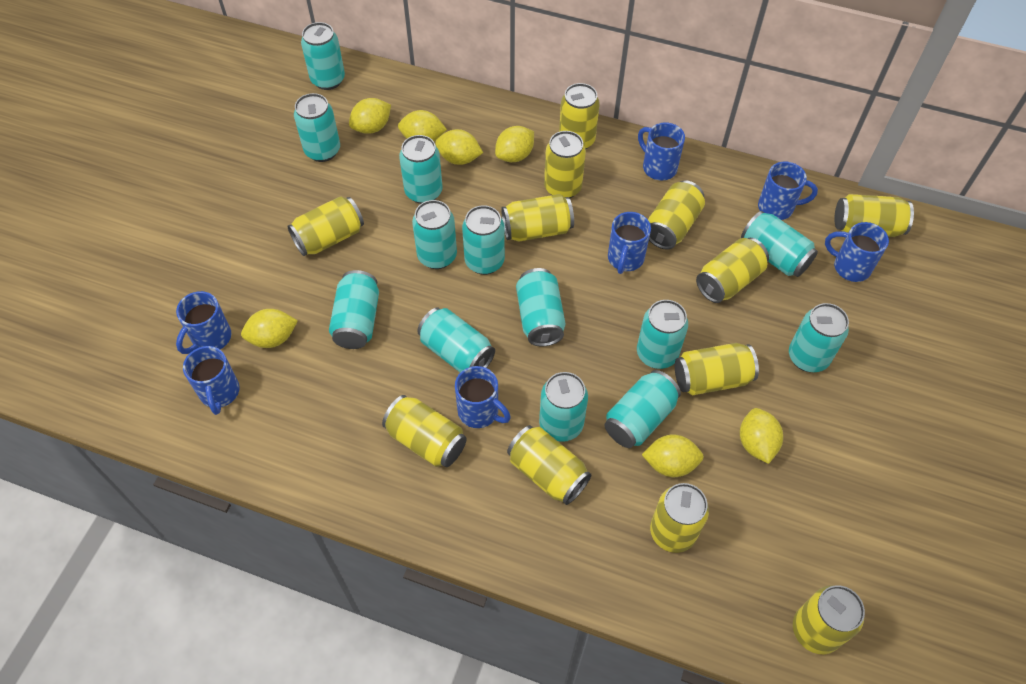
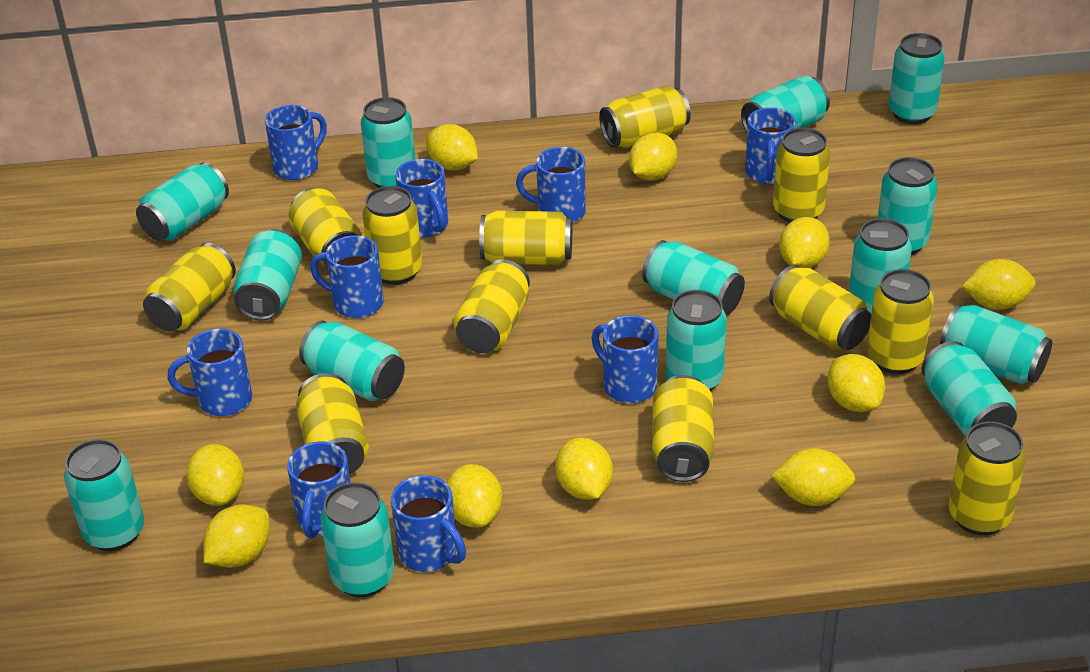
blue mug: [176,291,231,354] [183,346,240,415] [455,366,511,428] [608,212,651,274] [638,122,685,180] [758,162,818,220] [825,222,889,282] = 7 -> [168,328,252,416] [265,105,327,180] [287,441,351,538] [310,235,384,318] [391,475,466,572] [395,159,448,238] [516,147,586,223] [591,315,658,403] [745,107,796,184] = 9
turquoise can: [294,93,340,162] [301,22,345,90] [329,270,379,349] [399,135,443,204] [412,200,457,269] [417,308,495,373] [462,205,505,275] [516,268,566,346] [539,372,588,442] [605,370,681,448] [637,300,688,369] [741,211,818,277] [789,303,849,372] = 13 -> [64,439,144,551] [136,162,229,241] [233,229,302,321] [299,321,405,401] [320,482,395,597] [361,97,415,188] [642,240,745,316] [666,290,727,391] [741,75,830,132] [849,218,912,313] [877,157,938,255] [889,33,945,124] [921,341,1017,436] [940,304,1052,384] = 14
yellow lemon: [241,309,298,348] [349,98,391,134] [398,110,447,141] [435,129,483,165] [495,126,534,162] [642,434,704,477] [740,408,783,464] = 7 -> [186,444,244,506] [203,504,270,568] [426,124,478,170] [447,464,502,528] [555,438,613,500] [629,133,677,180] [771,448,855,506] [779,217,830,268] [827,354,885,412] [962,259,1036,310] = 10

